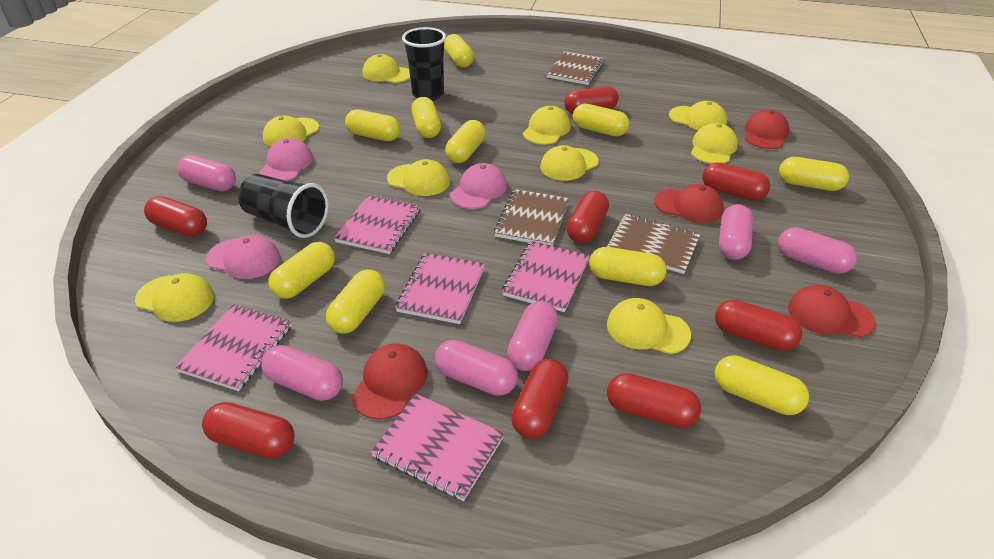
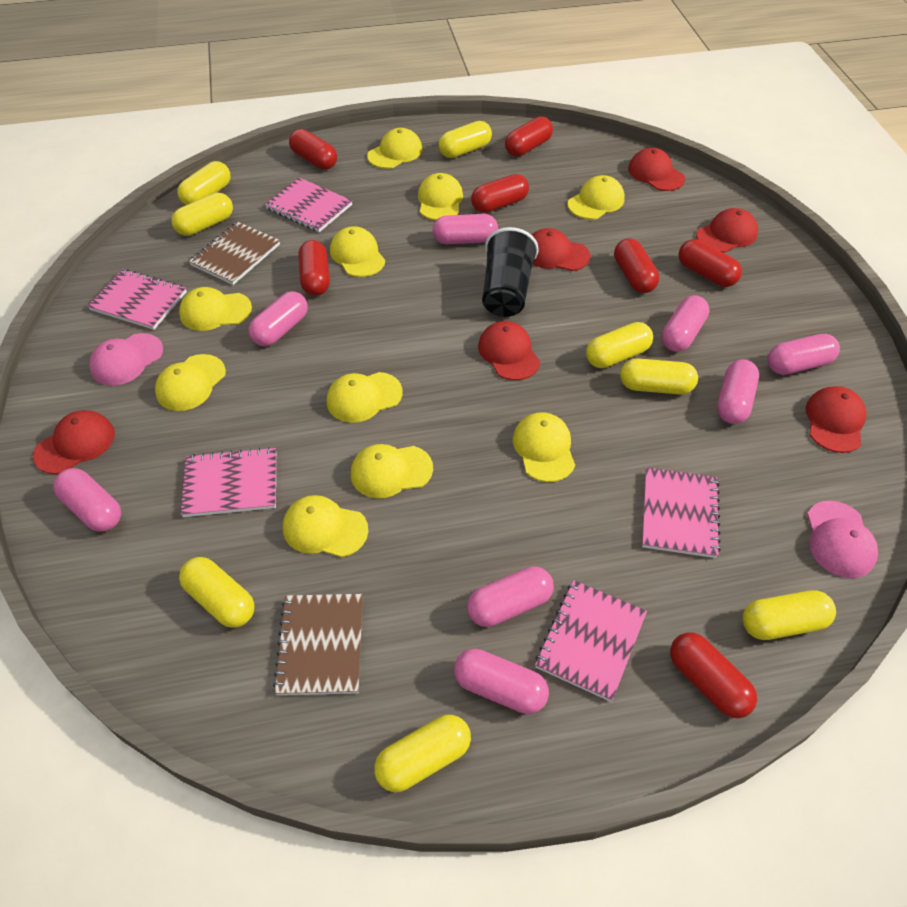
black cup: [238,174,329,238] [402,27,446,101] = 2 -> [482,227,539,317] = 1
brown notebook: [494,189,569,246] [547,51,605,85] [607,214,701,274] = 3 -> [189,222,280,285] [273,594,363,695] = 2
pink cap: [206,235,280,279] [259,138,313,181] [450,163,507,209] = 3 -> [89,333,163,386] [807,501,878,578] = 2
pink capsule: [177,155,236,191] [261,345,343,401] [435,340,518,396] [507,301,558,371] [719,204,753,260] [778,227,857,274] = 6 -> [53,468,121,532] [248,291,308,346] [433,214,498,244] [454,649,549,714] [467,566,554,627] [662,295,709,352] [717,360,759,424] [767,334,840,375] = 8
red cap: [351,343,428,419] [654,184,724,223] [745,109,789,149] [788,285,876,338] = 4 -> [33,410,115,474] [478,321,540,380] [532,228,590,271] [628,148,685,191] [696,208,758,253] [806,386,866,453] = 6
red capsule: [144,196,207,237] [202,402,295,459] [511,359,568,438] [564,86,619,114] [567,191,609,243] [607,373,701,428] [702,162,770,201] [715,300,803,351] = 8 -> [289,129,337,170] [298,240,330,296] [471,174,529,213] [505,116,553,157] [614,238,659,293] [670,632,757,718] [678,239,742,287] = 7
yellow cap: [135,273,214,322] [263,115,319,147] [362,54,410,83] [387,159,450,196] [523,106,571,145] [540,145,599,181] [607,298,691,354] [669,101,727,130] [691,123,738,164] = 9 -> [155,354,226,411] [179,287,252,331] [283,495,368,557] [327,372,403,423] [330,226,385,277] [351,444,433,498] [367,128,423,169] [418,173,463,220] [513,412,575,482] [568,175,625,219] = 10
yellow capsule: [268,242,335,299] [326,269,385,334] [345,110,400,141] [411,97,441,138] [444,34,474,67] [445,120,486,163] [573,104,629,136] [589,247,667,286] [715,355,809,415] [779,157,849,191] = 10 -> [171,193,233,236] [177,161,231,205] [179,557,254,628] [374,715,471,792] [439,121,492,158] [586,322,653,368] [620,358,698,395] [743,590,836,640] = 8

